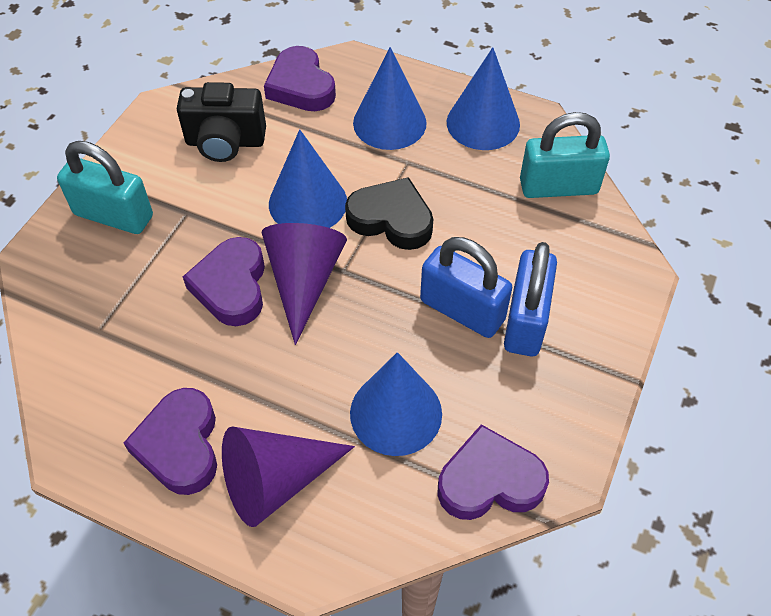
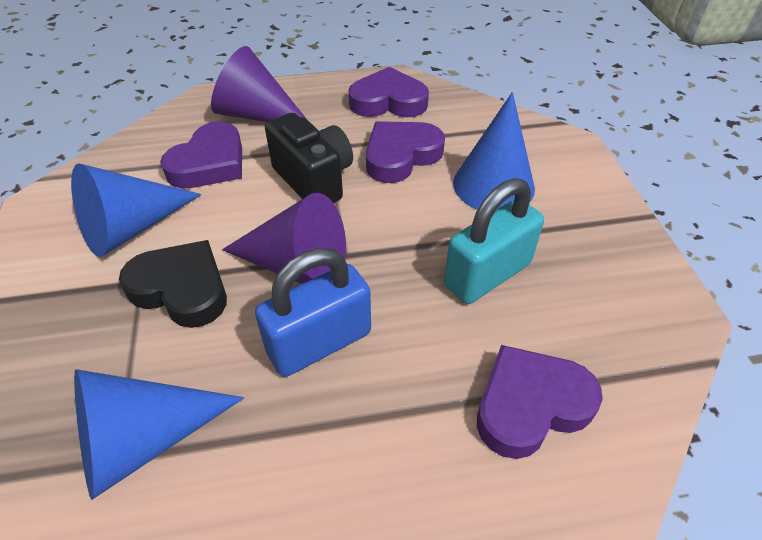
blue cone: [269,129,347,228] [350,352,442,456] [353,47,427,150] [447,47,520,150] = 4 -> [71,163,202,257] [74,369,244,500] [453,92,535,210] = 3
blue padlock: [420,237,512,338] [504,242,557,357] = 2 -> [255,248,371,377] = 1
turquoise padlock: [57,141,153,234] [520,112,610,198] = 2 -> [444,178,544,304] = 1

